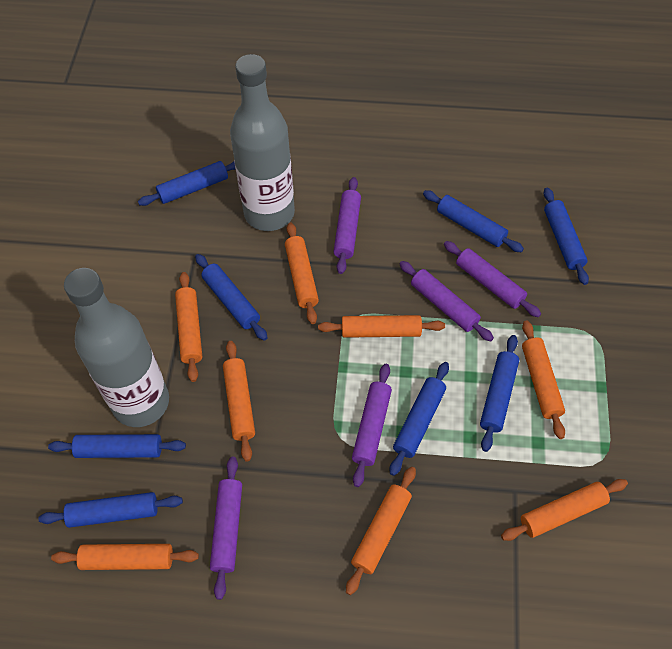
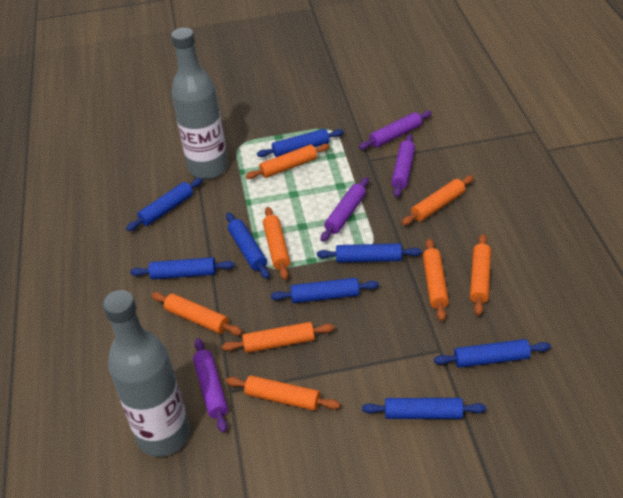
purple rolling pin: [210,457,242,600] [333,177,361,274] [352,364,392,487] [399,261,494,341] [444,241,541,317] = 5 -> [193,338,228,433] [321,177,369,242] [359,111,432,150] [391,134,415,197] = 4

